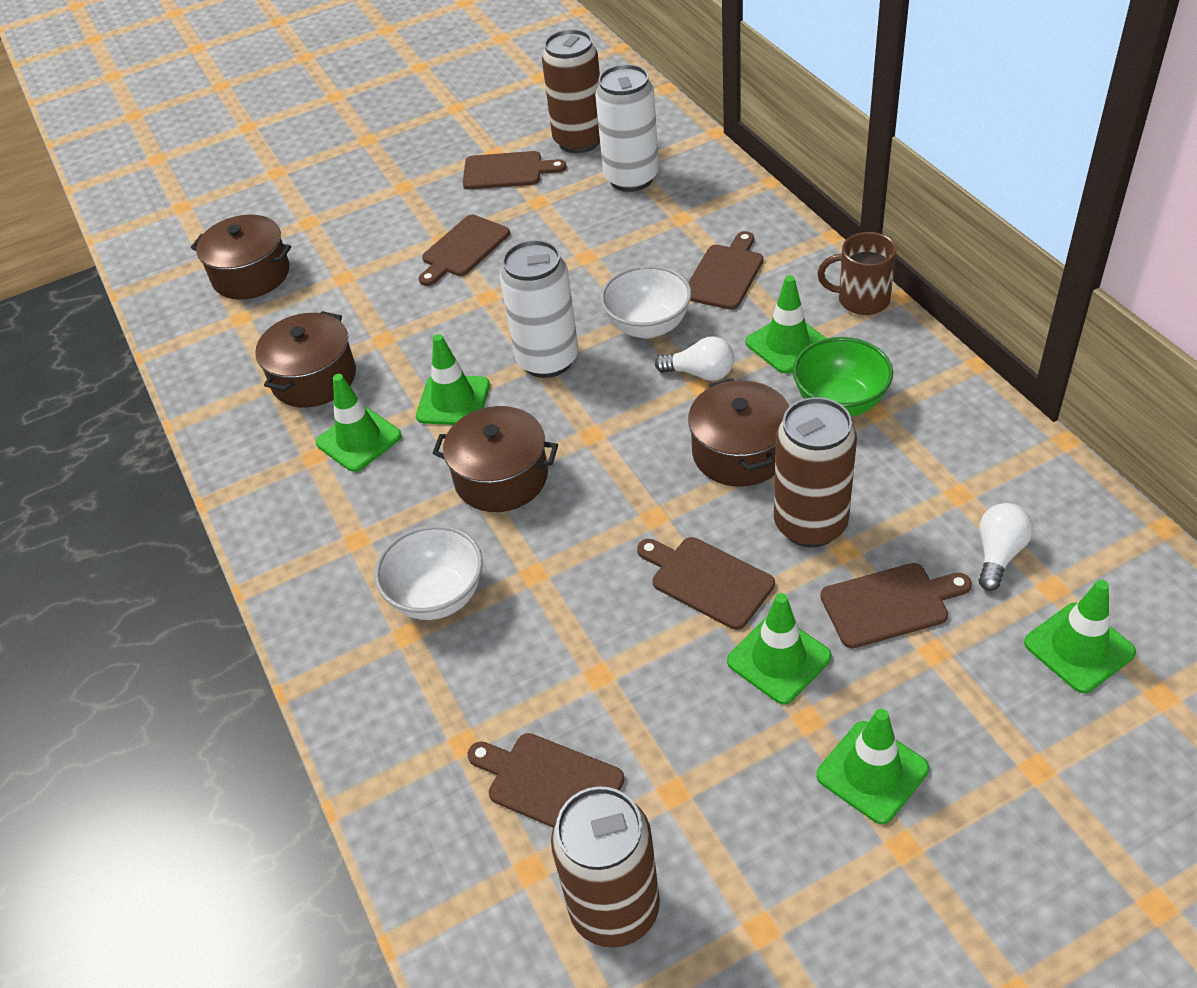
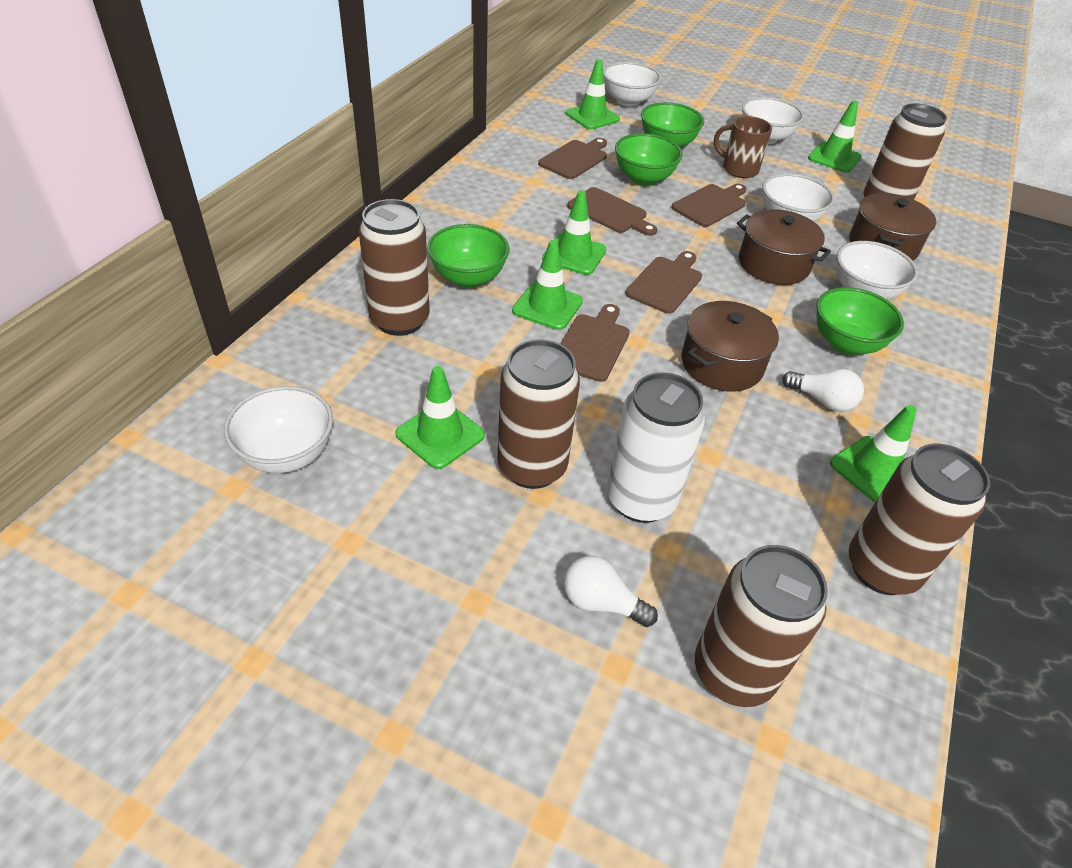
brown can: [542,29,600,153] [551,786,660,948] [774,397,857,547] = 3 -> [359,199,430,336] [497,339,580,489] [695,545,828,707] [849,444,990,595] [863,103,947,200] = 5
brown cutting board: [419,215,510,286] [463,151,566,189] [467,733,625,827] [637,537,775,630] [688,231,763,310] [820,563,972,649] = 6 -> [538,138,607,179] [560,304,630,382] [567,187,657,236] [625,251,702,314] [671,184,746,227] = 5
brown pot: [191,215,291,300] [255,311,356,407] [432,406,558,512] [688,378,790,487] = 4 -> [682,301,779,391] [737,209,831,285] [849,193,936,261] = 3
green bowl: [793,337,893,417] = 1 -> [427,224,509,288] [615,133,683,186] [641,102,704,147] [816,287,904,355] = 4
white bowl: [374,525,483,620] [600,265,692,338] = 2 -> [224,386,333,473] [603,62,661,107] [742,97,804,144] [762,173,835,222] [836,241,918,300] = 5
white can: [500,240,578,378] [595,64,659,192] = 2 -> [607,372,705,523] = 1

